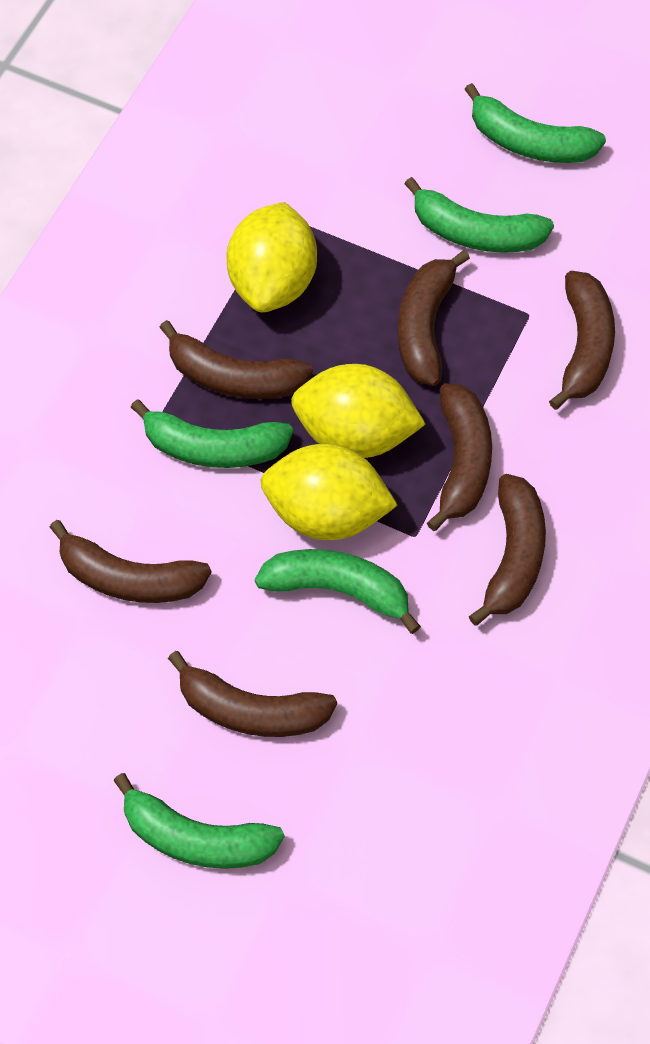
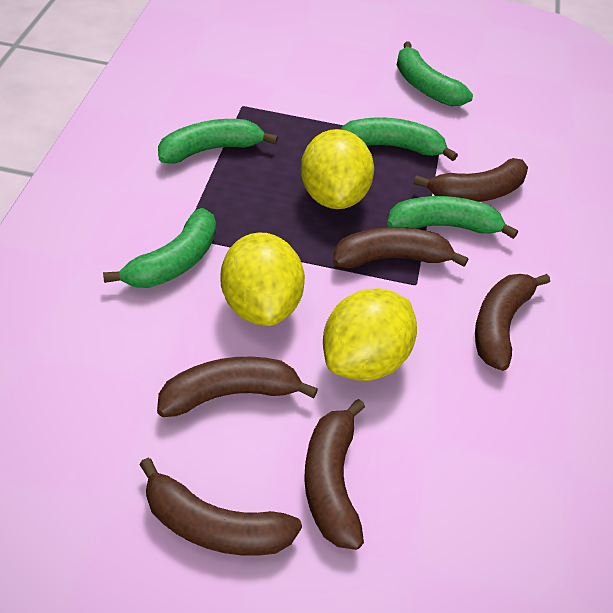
brown banana: [50,520,211,603] [159,320,313,399] [168,651,337,737] [398,250,470,386] [427,383,492,531] [469,474,546,626] [549,271,615,410] = 7 -> [139,458,302,556] [157,357,318,417] [304,399,365,550] [333,227,468,268] [414,158,528,202] [475,274,550,371] = 6

